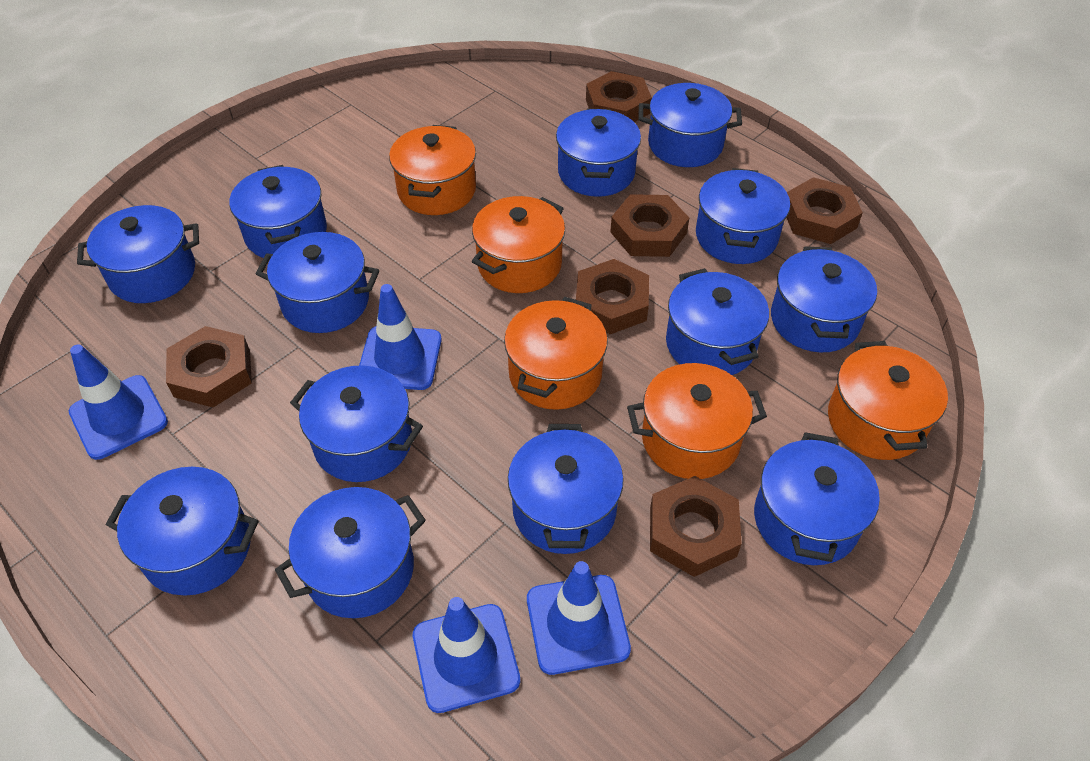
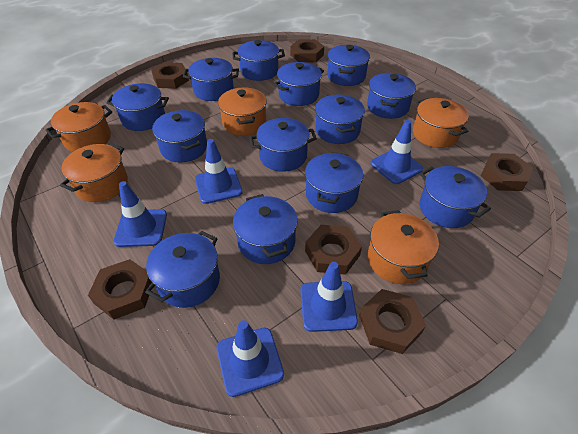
blue traffic cone: [69,345,168,460] [359,284,442,390] [413,597,520,713] [527,561,631,675] = 4 -> [114,181,167,247] [195,139,243,204] [216,320,284,397] [300,262,358,332] [370,120,423,184] = 5

